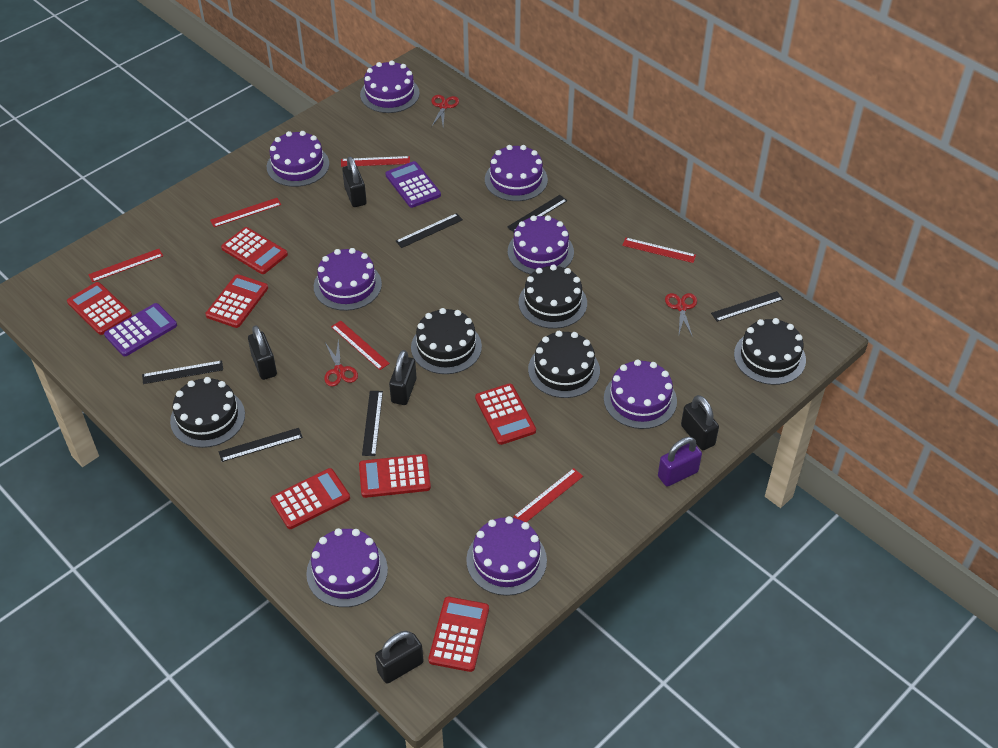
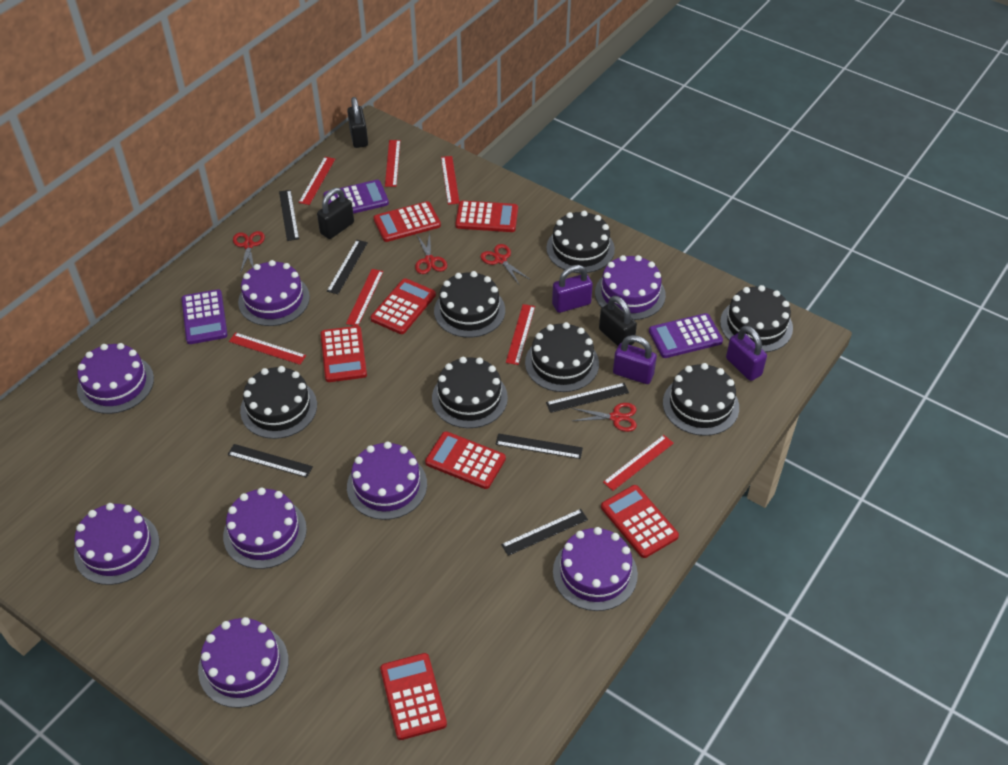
black cake: [170,377,245,448] [411,308,482,374] [519,264,587,329] [528,331,600,398] [734,318,806,385] = 5 -> [240,366,317,439] [432,357,508,428] [434,271,505,338] [525,322,599,392] [546,211,615,273] [663,363,739,436] [720,285,793,352] = 7
black padlock: [248,325,277,380] [342,157,367,207] [375,631,424,684] [389,350,417,405] [681,395,719,450] = 5 -> [317,188,354,239] [347,97,368,148] [599,296,637,346] = 3
purple calculator: [104,303,177,356] [385,161,441,208] = 2 -> [182,289,228,344] [323,180,389,214] [649,313,723,358] = 3
purple padlock: [658,437,702,487] = 1 -> [552,265,593,313] [613,335,657,384] [726,325,767,381] = 3
red ruler: [88,249,163,282] [210,198,281,227] [331,320,390,370] [341,156,410,167] [513,468,583,522] [622,238,696,263] = 6 -> [229,332,306,365] [299,157,335,205] [346,269,384,326] [385,140,400,187] [441,156,459,205] [506,304,535,365] [603,435,674,491] = 7
red scissors: [324,338,358,387] [431,95,459,127] [665,293,697,337] = 3 -> [233,231,265,273] [415,233,447,274] [480,244,531,284] [572,403,637,432] = 4

